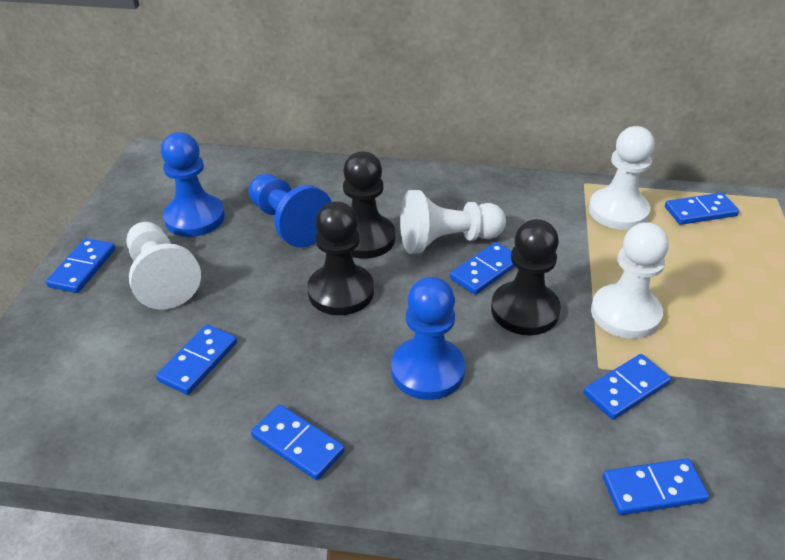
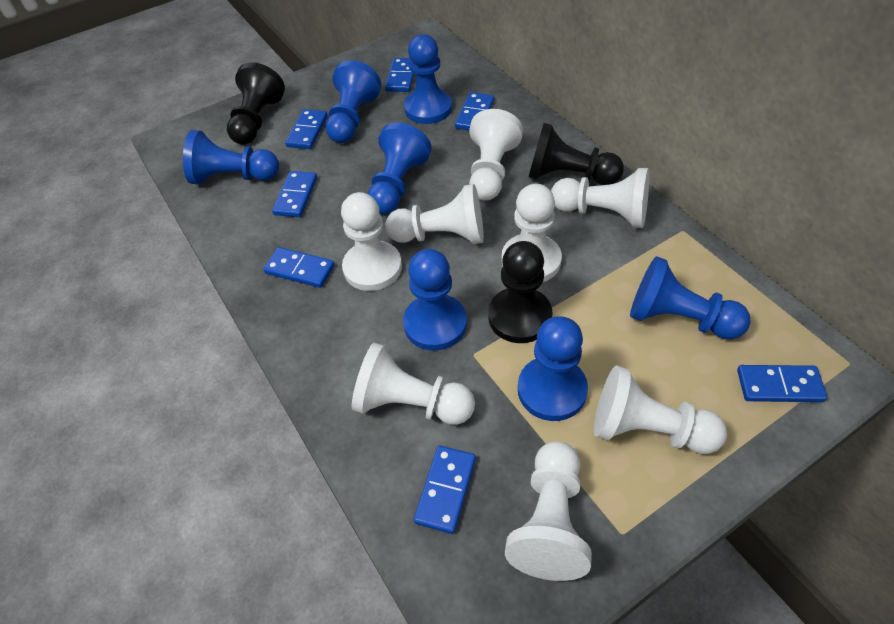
blue pawn: [161,132,225,237] [249,174,332,248] [391,277,465,400] = 3 -> [183,130,279,185] [326,60,381,143] [368,122,432,214] [403,249,467,351] [404,34,452,124] [518,316,588,421] [630,256,751,340] = 7
white pawn: [126,222,201,310] [400,190,506,254] [589,126,655,230] [591,222,669,339] = 4 -> [341,192,402,291] [352,343,475,425] [385,184,484,244] [469,109,523,201] [501,184,562,282] [505,441,592,581] [551,168,649,228] [594,365,727,454] = 8

